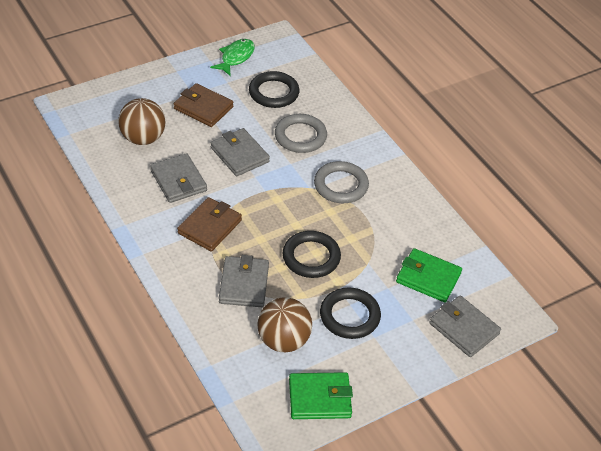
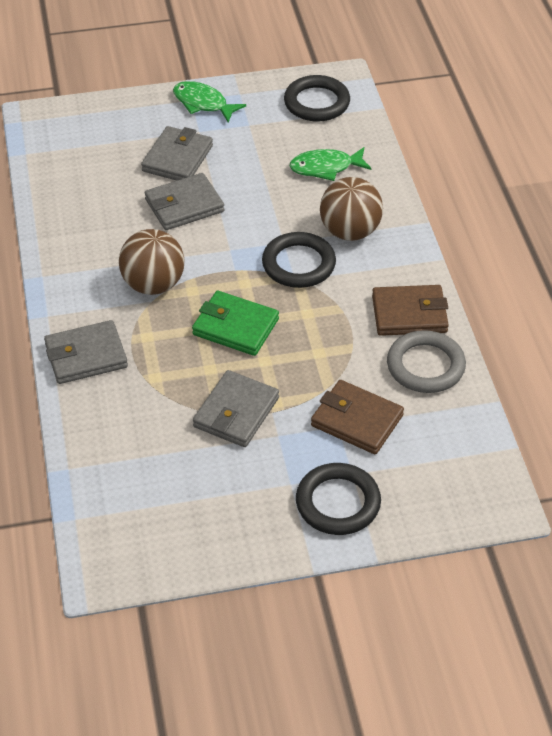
green fish: [210,39,255,76] = 1 -> [173,81,246,122] [290,147,371,181] = 2
green wallet: [289,372,353,419] [396,248,462,302] = 2 -> [192,291,279,356] = 1
grey ring: [275,114,327,153] [314,161,369,203] = 2 -> [387,330,466,393] = 1

